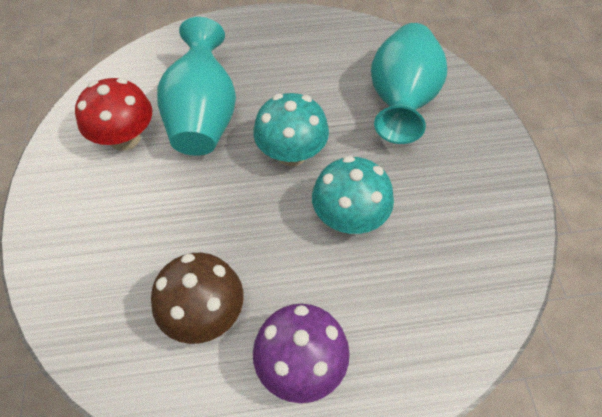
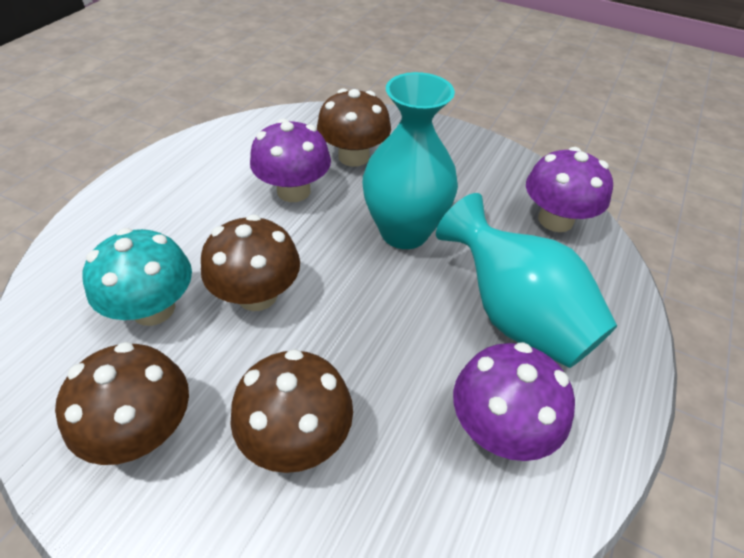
brown mushroom: [151,253,243,344] = 1 -> [55,342,189,465] [201,214,300,311] [230,349,353,473] [317,88,391,167] = 4
purple mushroom: [253,304,350,403] = 1 -> [250,119,331,202] [453,342,575,461] [526,147,613,232] = 3
red mushroom: [75,78,152,151] = 1 -> none = 0
turquoise mushroom: [253,93,329,167] [312,156,394,234] = 2 -> [83,228,192,326] = 1

